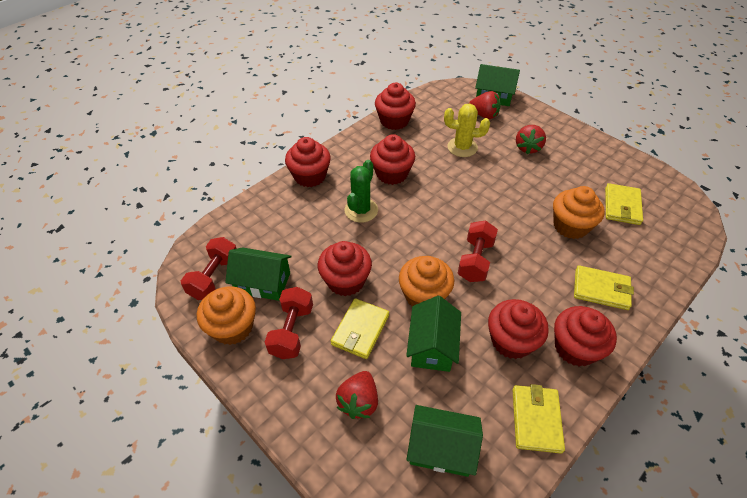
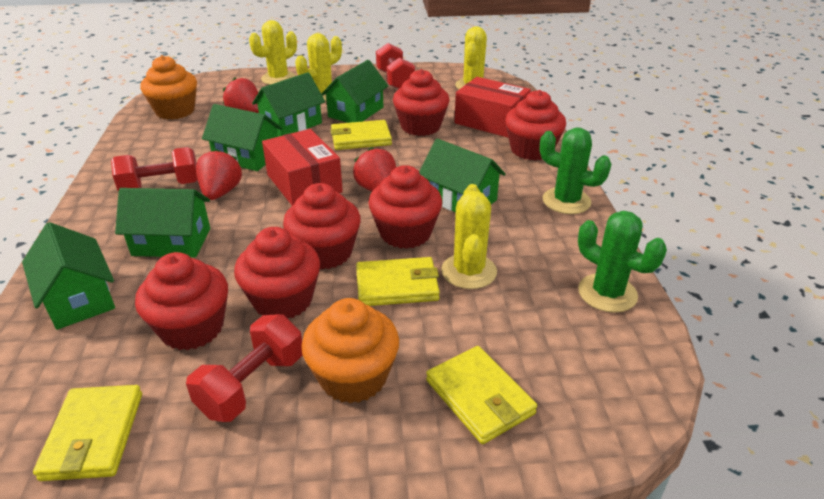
green cactus: [345,160,378,223] = 1 -> [540,127,611,214] [578,211,667,313] = 2
green house: [225,247,292,301] [406,296,461,372] [407,405,483,477] [475,64,520,106] = 4 -> [22,222,115,330] [115,188,210,258] [202,104,283,171] [252,72,325,137] [321,60,388,123] [419,138,506,212] = 6
orange cupcake: [197,286,256,345] [399,256,454,306] [553,186,605,239] = 3 -> [140,55,197,120] [301,298,399,404] = 2
red box: none = 0 -> [262,129,343,206] [454,77,531,138] = 2
yellow cactus: [444,103,490,157] = 1 -> [249,20,297,85] [295,33,342,101] [441,184,497,289] [455,26,487,89] = 4

